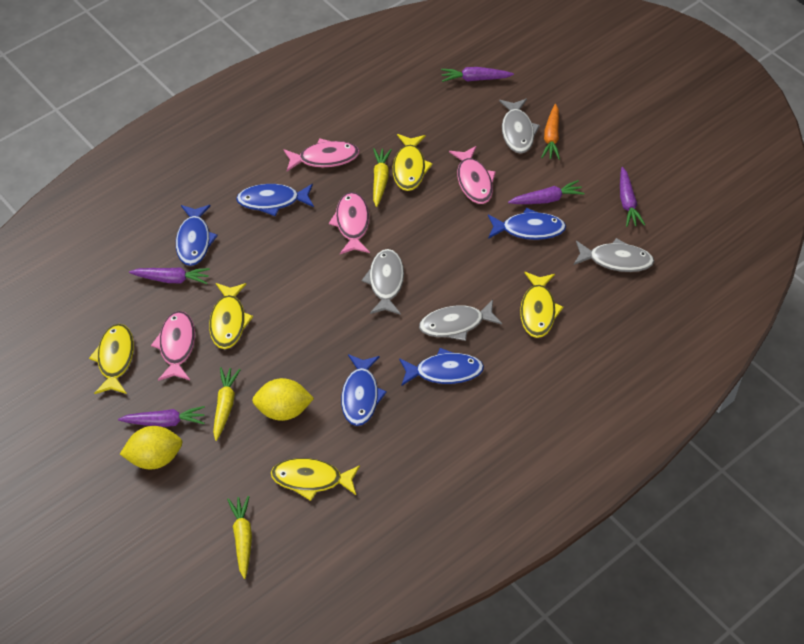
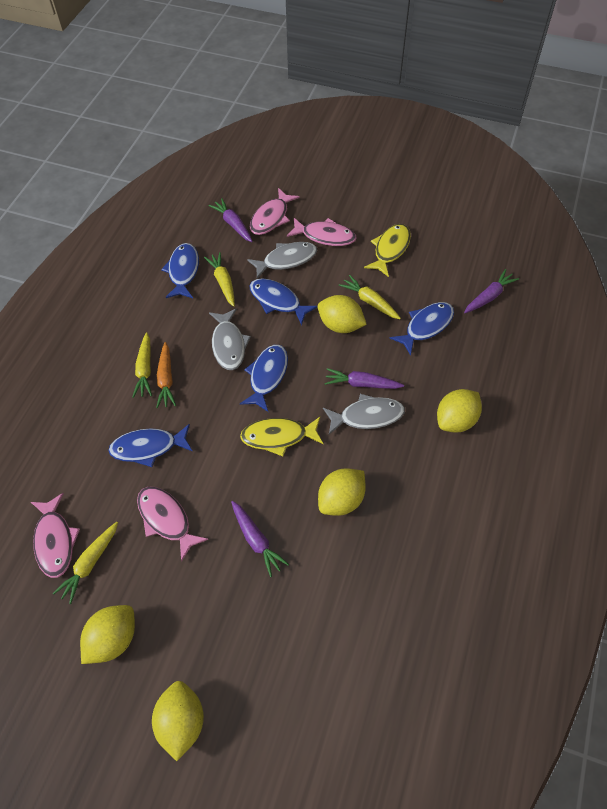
grey fish: [362,249,404,315] [419,300,502,341] [499,99,540,154] [573,238,654,272] = 4 -> [209,308,251,370] [247,242,317,279] [323,394,405,434] = 3
purple carrot: [118,406,205,427] [129,267,210,284] [441,67,514,82] [508,180,585,204] [620,167,645,227] = 5 -> [209,198,253,242] [231,501,289,577] [325,368,404,389] [464,269,519,313] = 4
yellow carrot: [213,367,241,441] [227,496,252,579] [373,148,392,207] = 3 -> [52,522,118,604] [132,332,152,398] [204,252,235,307] [339,275,401,319] = 4
yellow fish: [89,324,134,394] [209,283,253,349] [271,458,360,501] [393,134,433,191] [520,272,563,338] = 5 -> [240,417,324,457] [364,224,411,277] = 2
yellow lemon: [120,426,183,469] [252,378,314,421] = 2 -> [80,605,135,664] [152,681,204,761] [318,295,367,333] [318,468,366,516] [437,389,482,433] = 5

